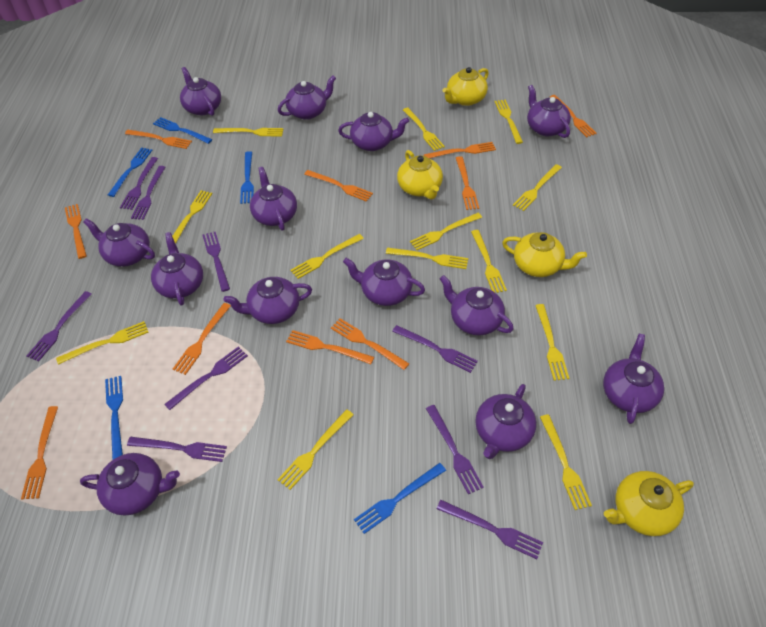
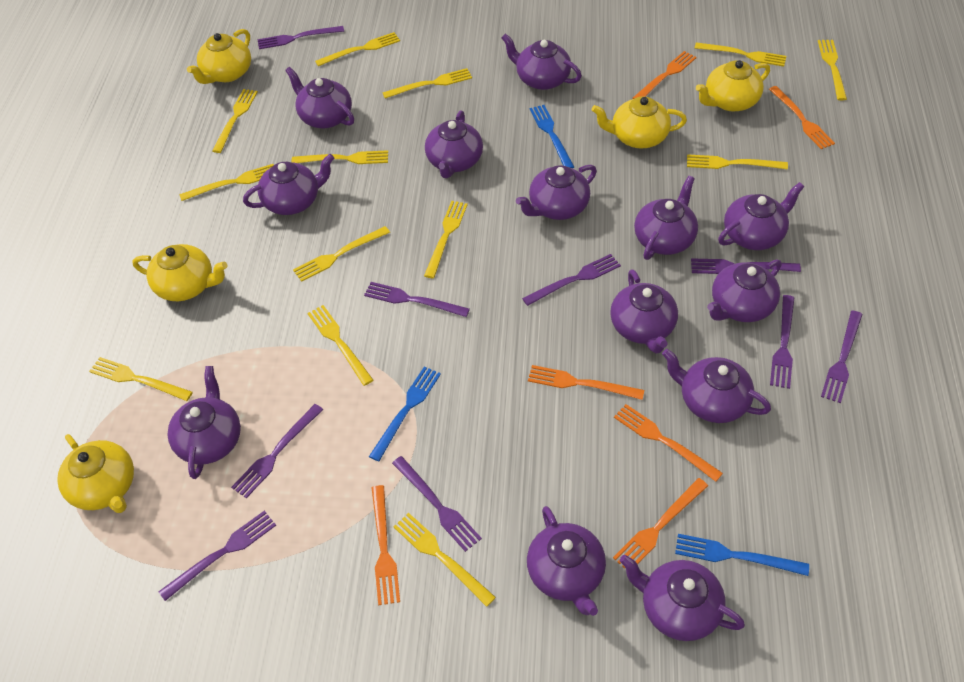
blue fork: [105,376,123,460] [108,148,152,197] [153,117,212,144] [240,151,254,204] [354,463,446,534] = 5 -> [369,367,441,462] [530,105,574,168] [675,534,809,576] = 3
orange fork: [21,406,58,499] [65,204,87,259] [125,130,192,149] [173,303,231,375] [286,330,374,364] [304,170,373,202] [331,318,409,370] [424,142,496,158] [456,156,479,210] [550,95,597,137] = 10 -> [372,485,400,606] [528,365,644,400] [613,478,708,568] [614,404,723,482] [633,51,697,99] [769,86,835,149] = 6
yellow teapot: [397,150,443,199] [442,67,489,106] [502,232,587,277] [604,471,694,536] = 4 -> [57,434,134,513] [133,244,228,301] [187,29,251,84] [592,96,687,149] [696,60,770,111] = 5

